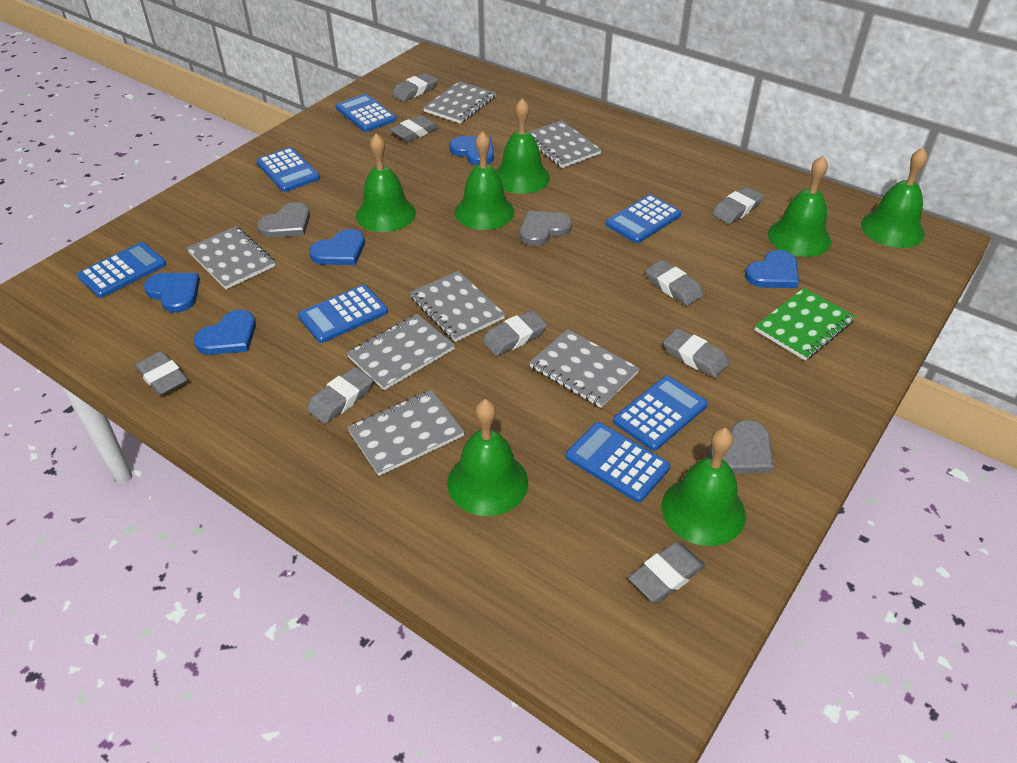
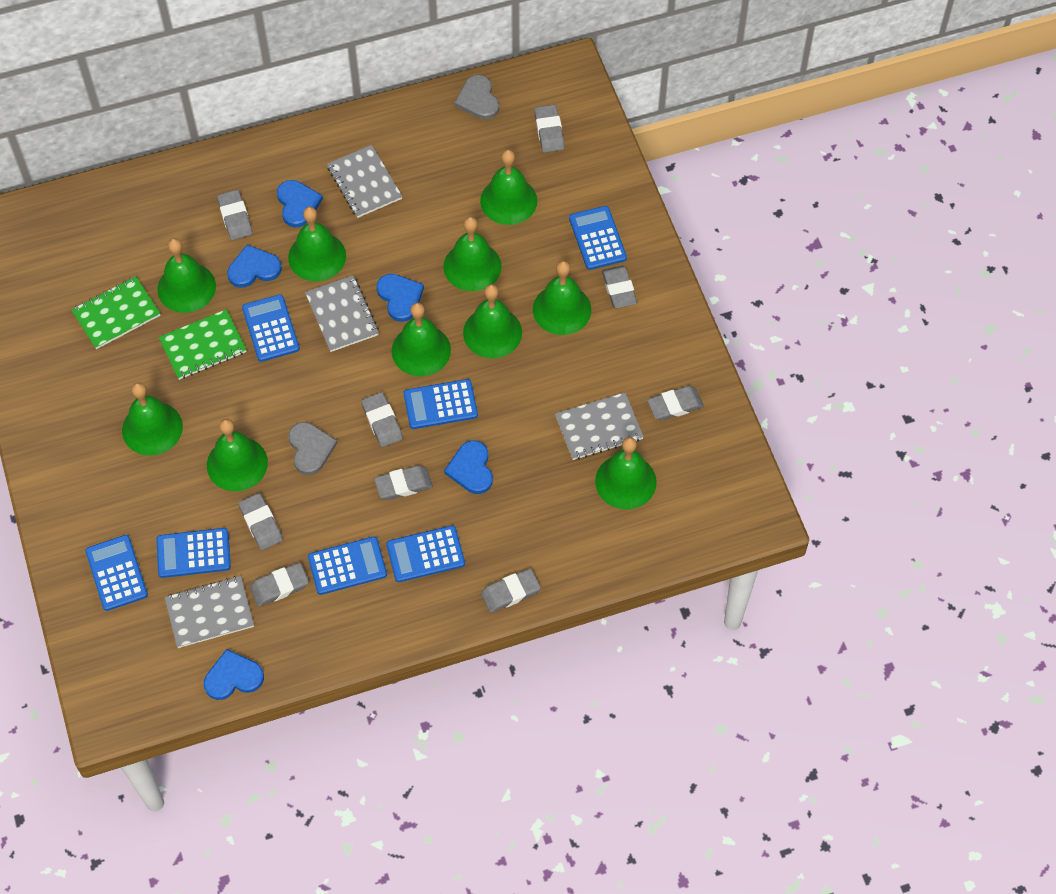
green bell: [356,134,416,232] [447,399,528,516] [455,131,514,230] [496,98,550,194] [662,428,746,546] [768,156,831,257] [861,147,928,248] = 7 -> [122,382,183,456] [157,238,216,313] [207,419,268,491] [288,207,346,281] [392,302,451,376] [443,217,502,291] [463,284,522,358] [480,150,537,225] [533,261,591,335] [595,437,657,509] = 10
green notebook: [755,288,855,361] = 1 -> [72,276,160,349] [159,309,247,380] = 2
grey heart: [257,202,310,238] [520,211,572,246] [708,420,773,474] = 3 -> [288,422,337,475] [454,75,499,120] = 2
grey notebook: [187,226,275,289] [347,314,455,391] [347,390,464,476] [410,271,505,342] [423,81,496,124] [529,120,601,168] [529,329,640,408] = 7 -> [165,576,254,648] [305,275,379,352] [327,145,402,218] [555,392,644,460] = 4

